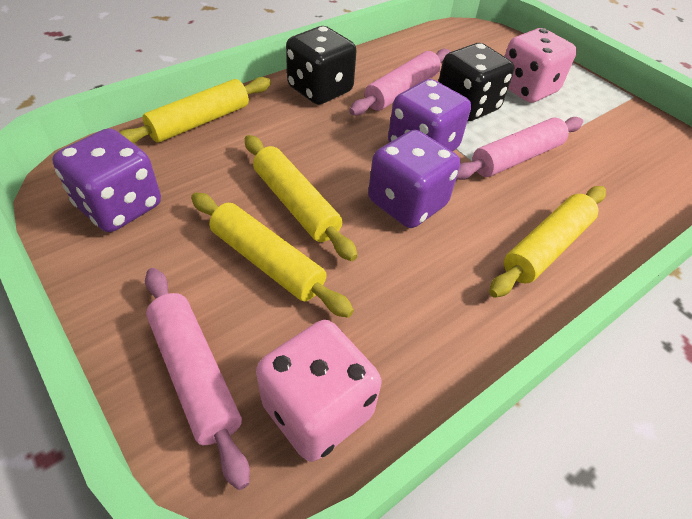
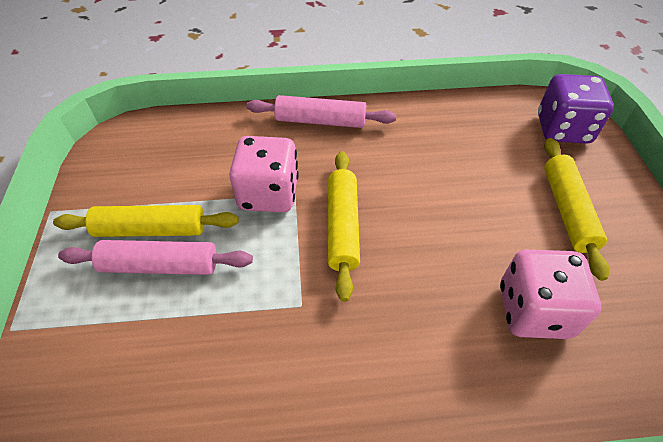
black dice: [286,26,356,105] [438,43,514,121] = 2 -> none = 0
pink rolling pin: [145,268,250,490] [349,49,451,116] [456,117,583,180] = 3 -> [58,240,253,275] [246,95,396,128] = 2
purple dice: [52,128,161,232] [368,130,460,228] [388,79,471,152] = 3 -> [538,74,614,144] = 1
yellow rolling pin: [119,77,271,144] [191,192,354,318] [245,135,358,261] [489,186,606,298] = 4 -> [53,205,239,237] [327,151,360,302] [544,138,609,281] = 3

